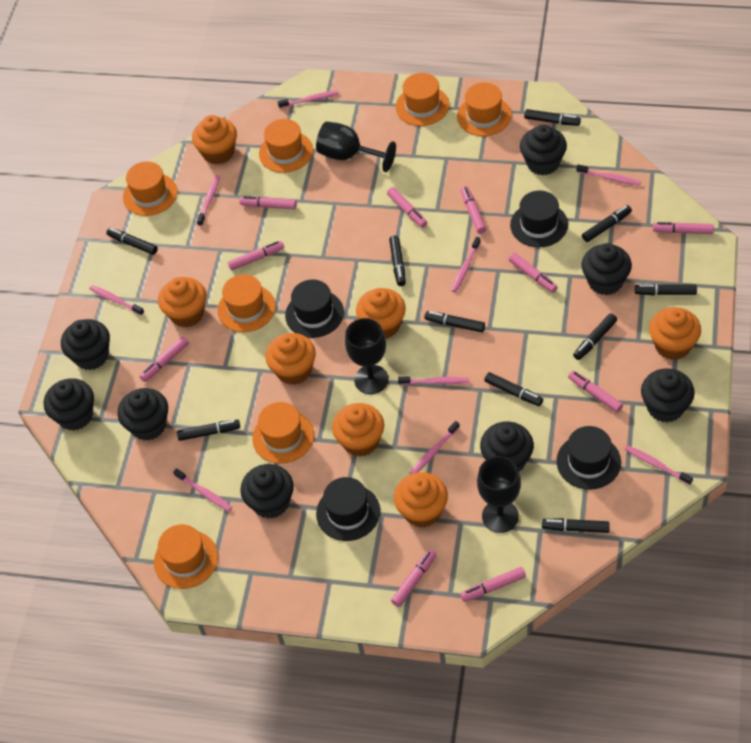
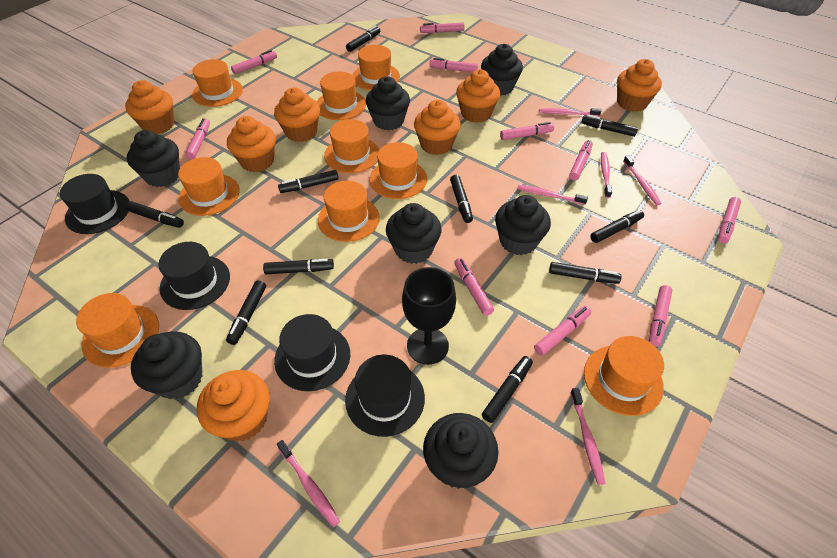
black cupcake: [44,378,94,431] [61,319,110,370] [117,388,168,441] [240,464,294,519] [480,422,534,472] [520,124,567,176] [581,243,632,295] [641,368,695,423] = 8 -> [127,130,180,187] [131,331,203,399] [365,76,410,130] [386,203,441,264] [423,413,498,489] [481,44,523,96] [495,195,551,255] = 7
black goblet: [316,121,396,172] [345,318,389,394] [477,456,521,533] = 3 -> [402,267,456,365] = 1
orange hat: [123,161,178,216] [154,524,218,589] [217,274,276,332] [252,402,314,464] [259,119,313,173] [396,73,449,126] [457,83,511,136] = 7 -> [76,293,159,368] [178,157,240,216] [192,59,243,107] [317,71,366,120] [318,181,380,242] [324,119,379,173] [353,45,400,90] [369,142,427,199] [584,336,664,416] = 9
pink toothbrush: [89,285,144,316] [173,468,232,512] [197,175,220,226] [278,90,339,109] [398,376,469,385] [410,421,460,474] [451,237,481,292] [576,165,641,186] [625,445,693,485] = 9 -> [277,440,340,527] [517,185,588,205] [540,108,601,117] [570,388,606,485] [601,152,612,198] [623,156,661,206] = 6

